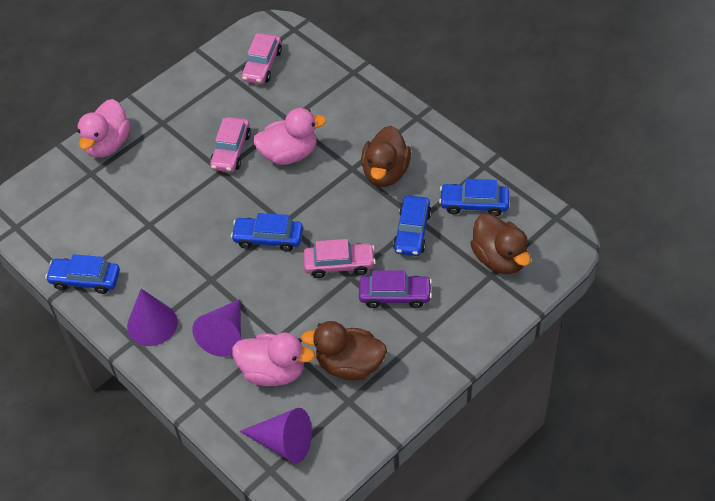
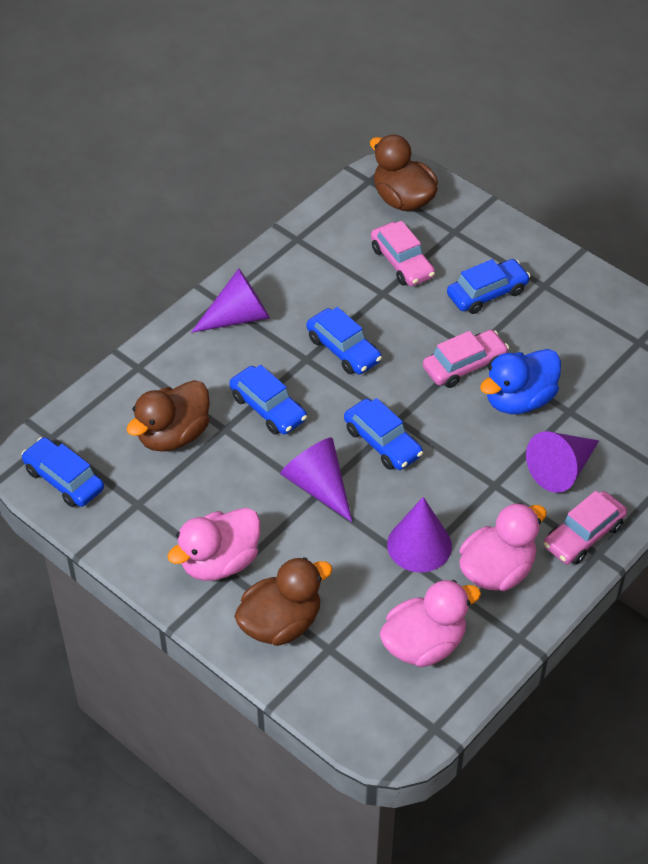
blue car: [45,254,120,294] [231,213,303,252] [393,196,432,256] [439,179,509,216] = 4 -> [21,437,104,507] [229,365,307,435] [306,307,382,374] [344,398,423,470] [447,259,530,314] = 5
blue duck: none = 0 -> [480,349,561,414] = 1
purple car: [359,270,432,308] = 1 -> none = 0
purple cone: [127,289,178,346] [192,299,241,357] [239,408,312,463] = 3 -> [191,268,270,333] [280,437,352,522] [387,497,452,572] [526,431,599,493] = 4

